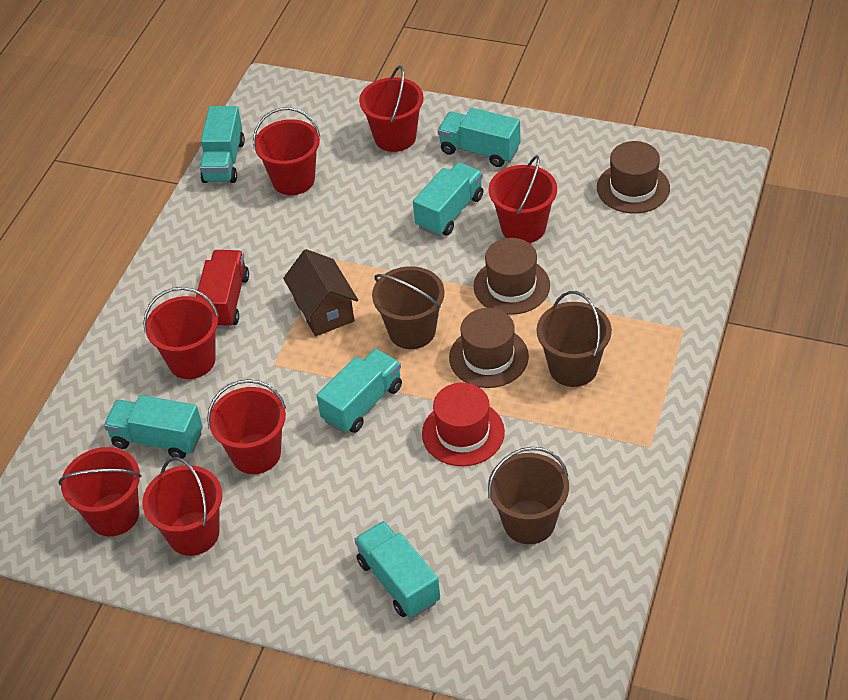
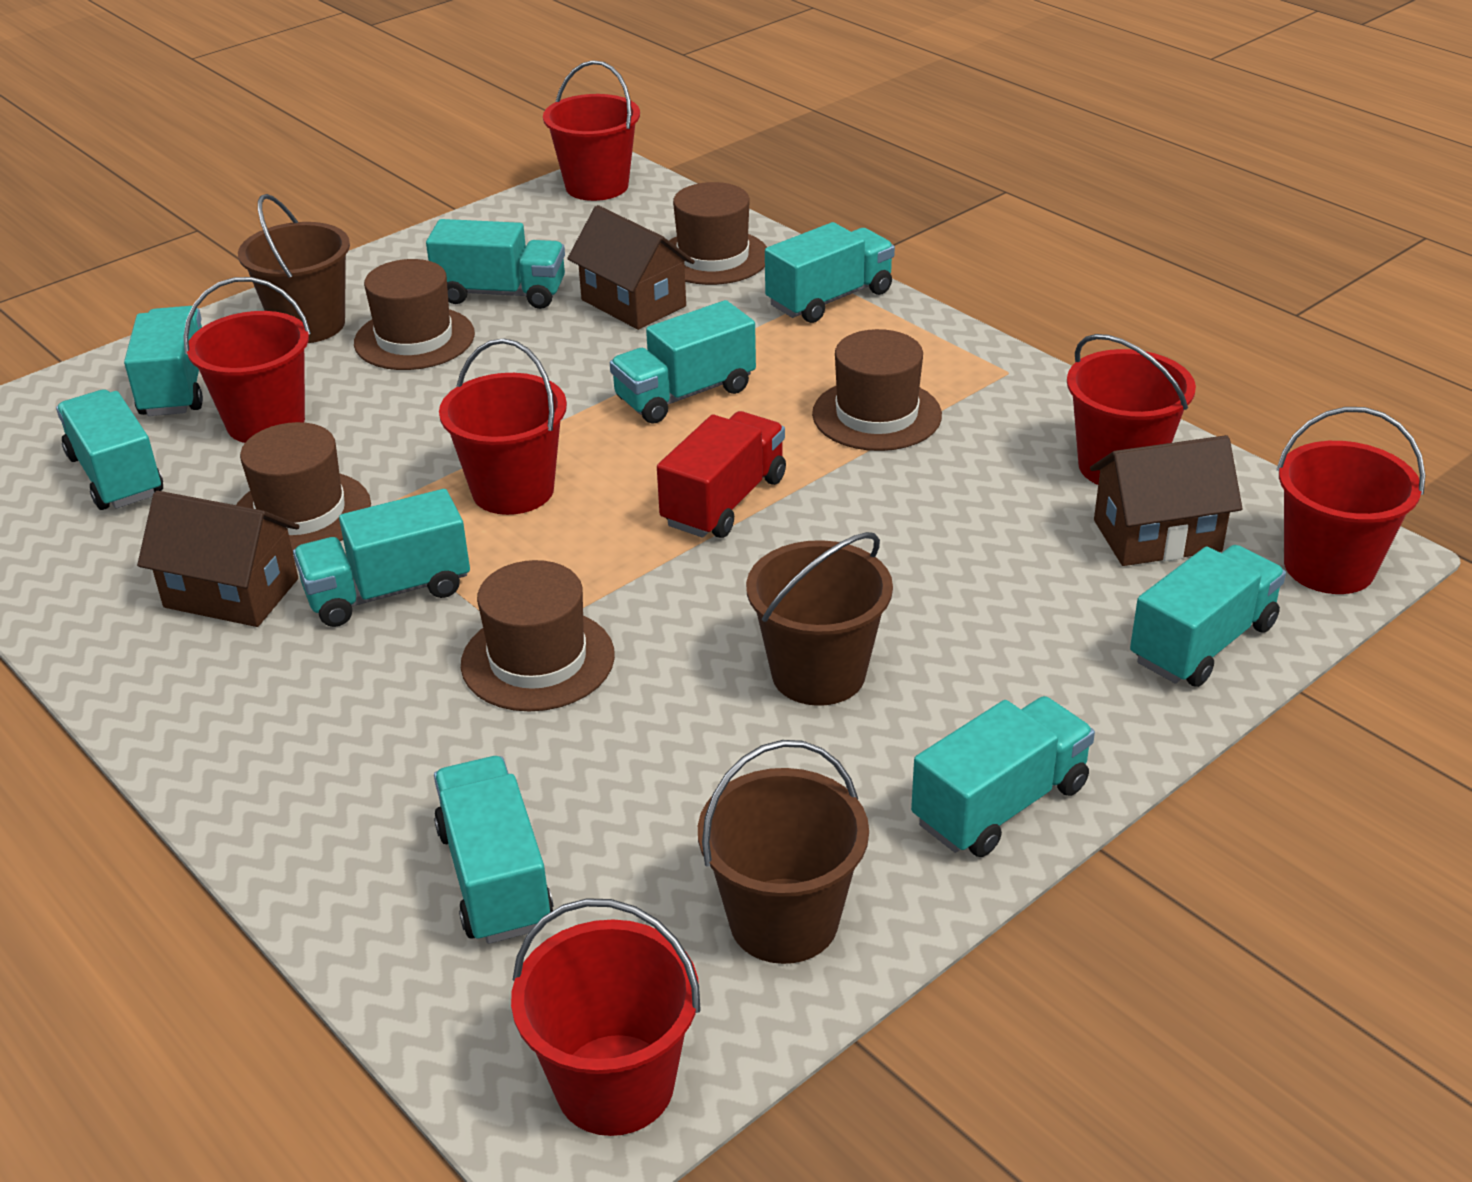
brown hat: [449,308,529,388] [473,238,550,315] [597,141,670,214] = 3 -> [237,422,371,551] [354,259,475,370] [461,560,615,712] [669,182,767,285] [812,329,942,451] = 5
brown house: [283,249,358,336] = 1 -> [137,491,299,627] [567,205,695,330] [1090,435,1242,566] = 3
red bucket: [58,447,142,536] [142,457,222,556] [143,287,219,379] [207,379,286,474] [253,107,320,195] [359,66,424,152] [489,155,557,243] = 7 -> [183,277,311,443] [439,339,567,515] [511,898,701,1136] [543,60,640,201] [1067,334,1196,485] [1276,407,1425,594] = 6
red hat: [422,383,505,466] = 1 -> none = 0
turquoise truck: [104,395,203,459] [200,106,245,183] [316,349,402,433] [354,521,440,618] [413,162,484,236] [438,108,520,167] = 6 -> [56,389,163,510] [124,306,203,416] [293,489,470,627] [426,219,565,309] [434,756,554,944] [610,300,756,424] [765,222,895,323] [911,696,1095,857] [1130,545,1286,687] = 9

